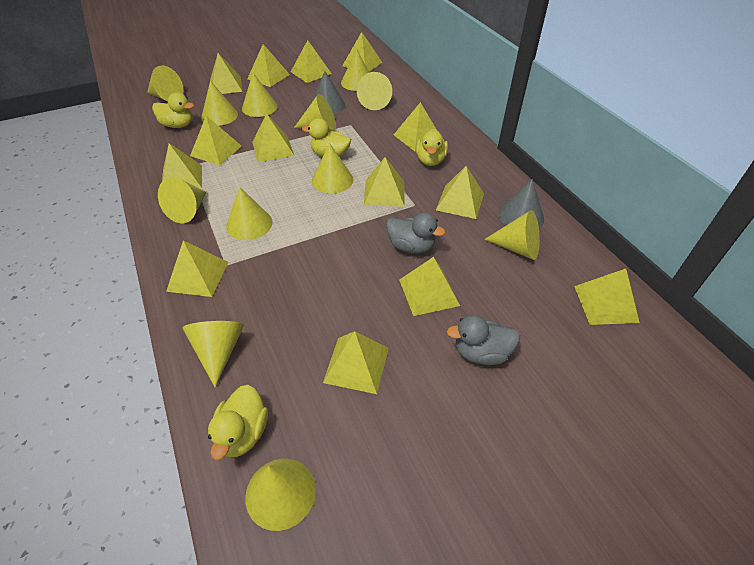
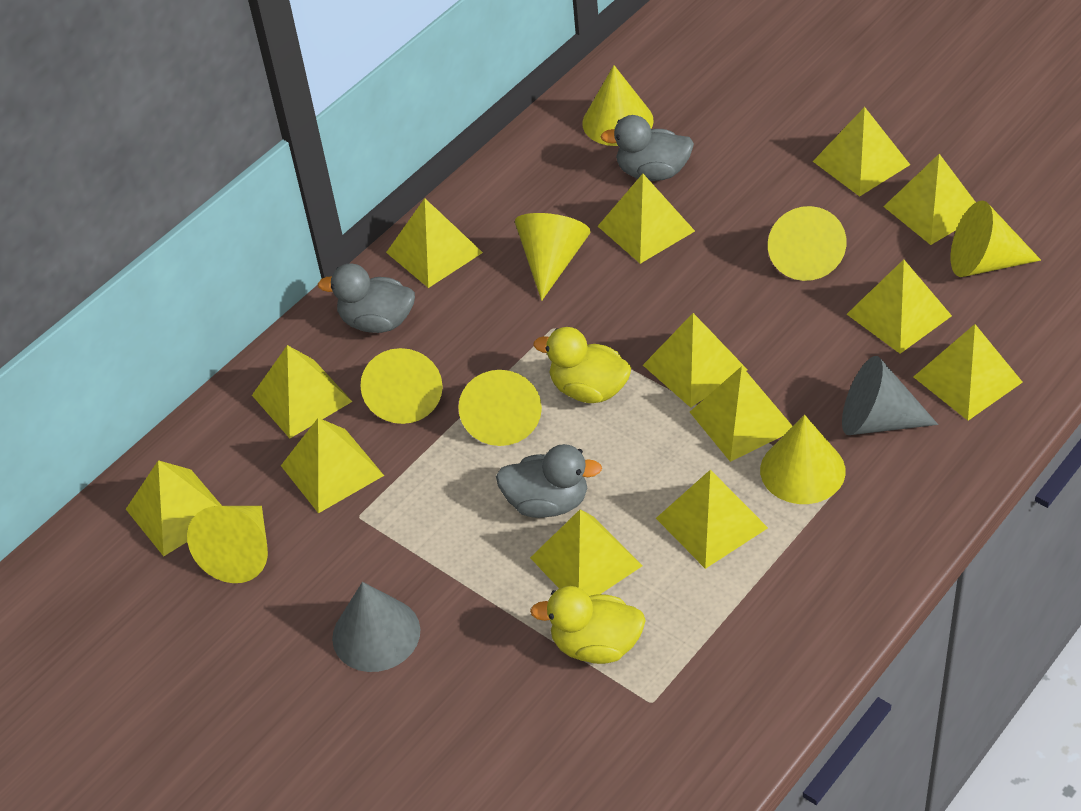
grey duck: [386,213,445,254] [447,315,520,365] = 2 -> [318,263,415,333] [496,444,602,518] [600,115,694,181] = 3
yellow cone: [147,65,184,101] [158,177,207,223] [182,321,244,387] [201,81,238,126] [226,187,273,240] [242,73,278,117] [245,459,316,531] [294,94,336,131] [312,143,354,193] [341,49,369,91] [357,72,392,110] [484,210,540,260] = 12 -> [187,506,268,583] [360,348,443,424] [458,370,542,446] [515,213,591,301] [582,65,654,146] [760,415,846,504] [768,206,846,281] [951,201,1041,277] = 8
yellow duck: [152,92,194,128] [208,385,268,460] [302,118,351,157] [416,129,448,166] = 4 -> [530,586,646,664] [533,327,631,403] = 2
yellow pyramid: [162,143,202,188] [166,240,228,297] [190,116,242,165] [210,53,243,94] [247,44,290,87] [253,113,294,162] [291,40,332,83] [323,331,389,394] [342,32,383,72] [364,157,405,207] [394,102,437,151] [399,257,460,316] [436,166,484,219] [574,269,640,325] = 14 -> [126,460,222,556] [252,345,352,438] [281,418,384,513] [386,198,483,288] [530,509,642,596] [598,174,695,264] [643,313,748,408] [656,470,768,569] [690,366,793,462] [813,107,910,197] [847,259,952,354] [883,154,976,245] [914,324,1023,420] = 13

